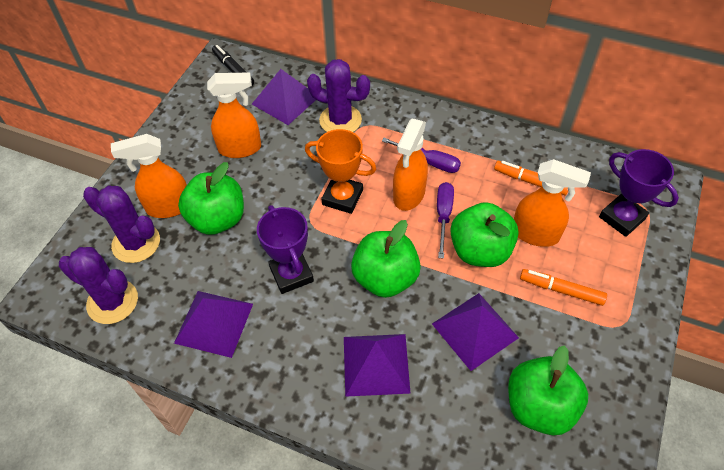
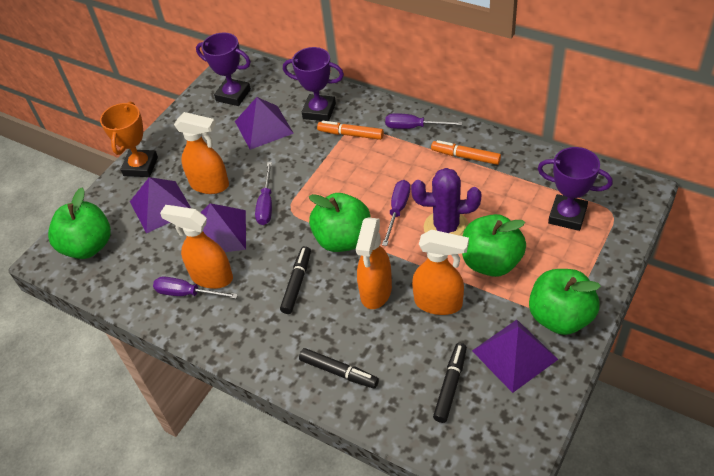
black marker: [212,45,254,86] = 1 -> [280,246,311,314] [299,348,379,388] [433,343,467,423] = 3
purple cactus: [59,247,138,324] [83,186,160,263] [307,59,370,132] = 3 -> [411,168,481,236] = 1
purple screwdriver: [382,138,461,173] [437,182,454,259] = 2 -> [153,276,238,299] [255,162,272,225] [382,180,410,246] [385,113,462,129] = 4
purple trophy: [257,205,314,294] [599,149,679,237] = 2 -> [196,33,251,106] [283,47,344,121] [537,147,613,231] = 3

